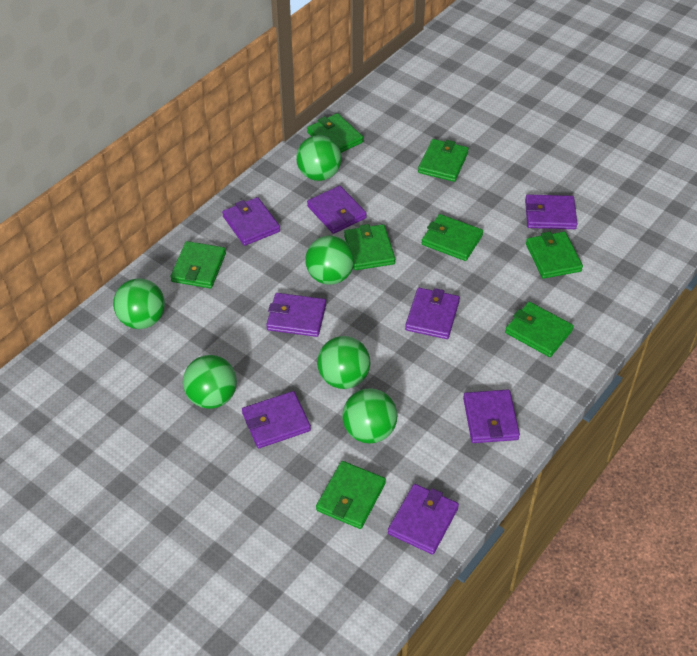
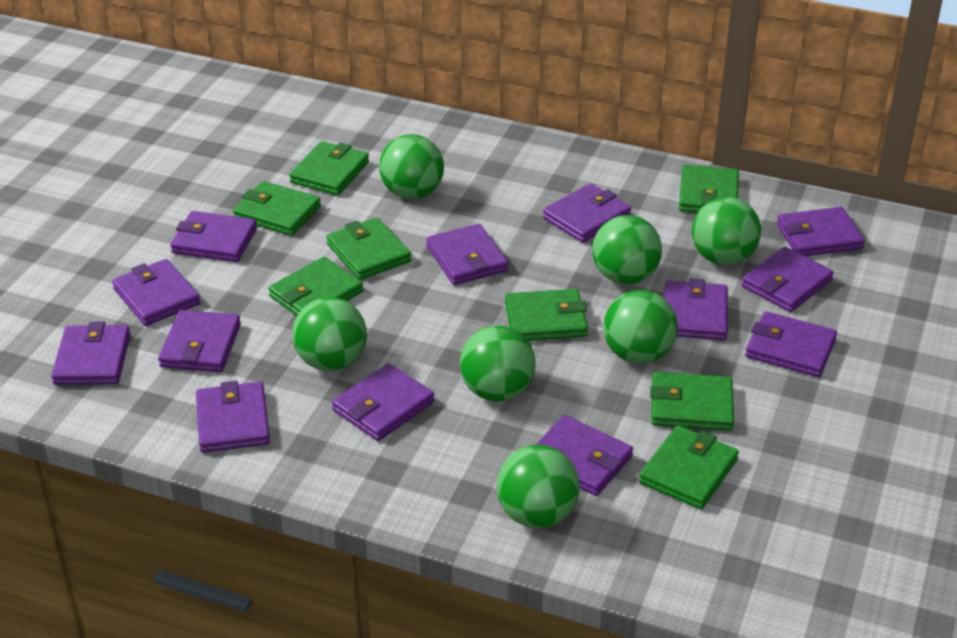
green ball: [113,278,165,329] [183,355,237,409] [296,135,341,181] [305,236,354,285] [317,336,370,389] [342,388,397,443] = 6 -> [292,297,367,371] [379,134,444,199] [460,325,536,402] [497,445,580,528] [592,215,662,284] [603,290,678,364] [692,197,761,265] = 7
purple wallet: [222,197,280,246] [242,391,311,448] [266,293,326,337] [307,186,367,234] [388,484,459,555] [405,288,460,339] [463,390,520,443] [525,194,578,229] = 8 -> [51,322,131,385] [112,259,200,326] [158,310,241,372] [170,211,257,262] [196,381,270,453] [332,363,435,441] [426,224,508,285] [535,415,633,496] [543,183,631,243] [664,278,728,340] [741,246,834,312] [745,311,837,377] [777,207,864,256] = 13

